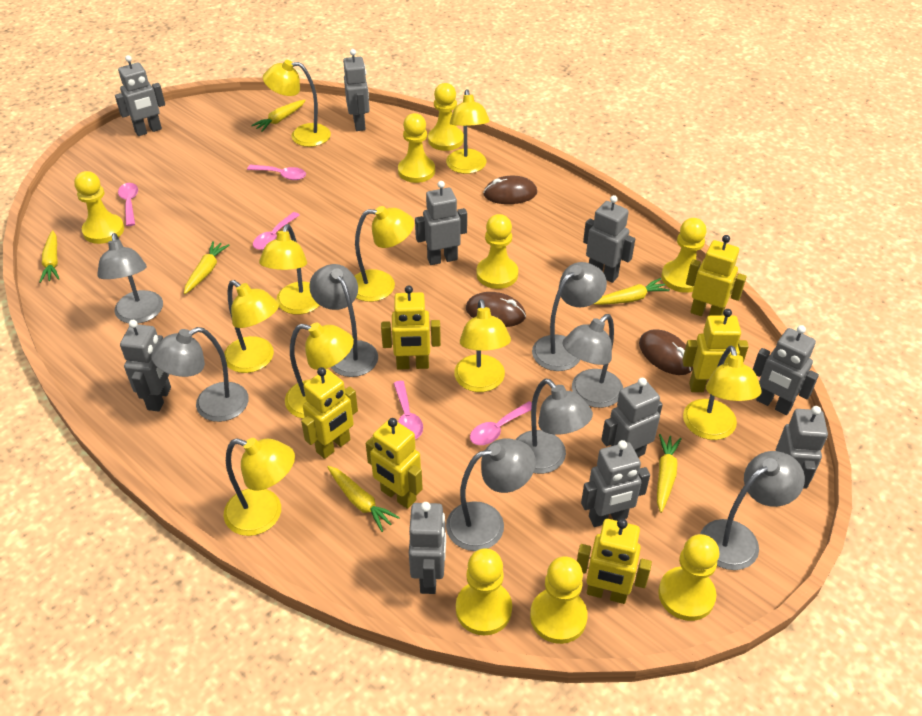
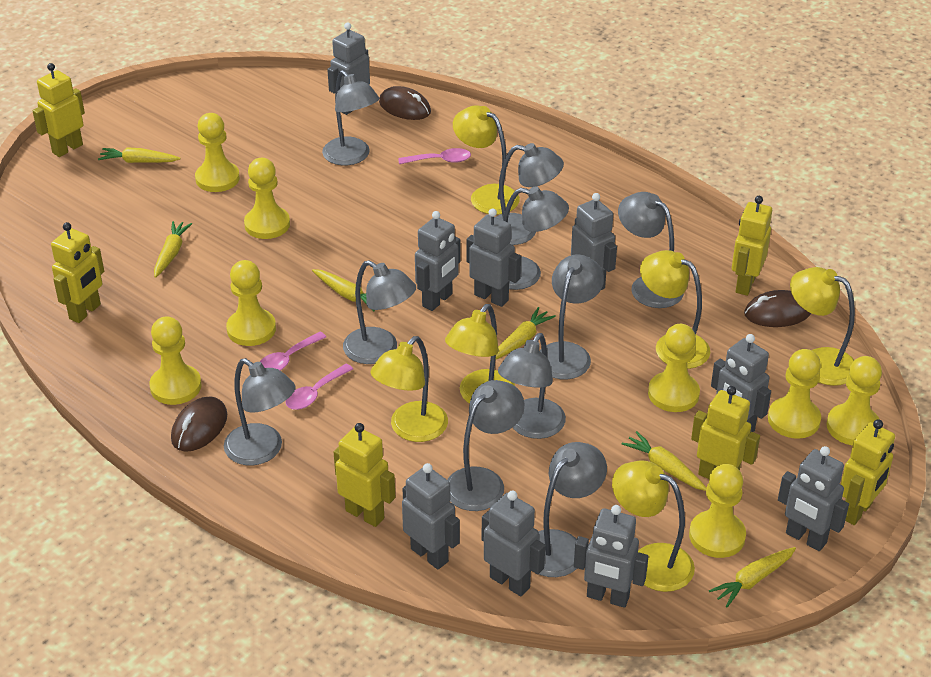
grey lamp: [97,233,163,324] [151,327,249,422] [309,264,378,377] [446,438,536,551] [515,379,593,474] [532,262,607,371] [562,314,623,408] [700,451,805,570] = 8 -> [224,358,296,465] [322,70,379,165] [343,260,416,364] [447,380,524,511] [496,143,564,245] [498,333,566,439] [503,186,569,290] [538,442,607,577] [540,254,604,379] [618,192,684,308] = 10
grey robot: [115,55,165,136] [120,320,171,412] [343,49,369,131] [409,502,446,594] [415,181,467,265] [581,440,650,527] [583,195,635,283] [601,378,663,457] [753,325,819,415] [776,406,828,489] = 10 -> [327,22,370,115] [402,463,460,569] [415,211,461,311] [466,208,521,307] [482,491,545,596] [571,193,617,290] [574,505,649,608] [711,334,771,432] [778,446,849,551] = 9
pink spoon: [118,183,138,226] [247,165,306,180] [253,212,300,250] [393,381,423,439] [470,401,532,445] = 5 -> [260,332,326,371] [286,364,353,410] [398,148,471,164] = 3
yellow lamp: [224,280,279,373] [224,438,295,536] [259,224,320,315] [263,60,331,147] [285,322,354,419] [354,206,414,302] [446,89,490,174] [454,299,511,392] [683,346,761,440] = 9 -> [370,336,448,442] [445,304,515,404] [453,105,520,215] [612,460,695,592] [640,250,710,369] [790,267,855,386] = 6

